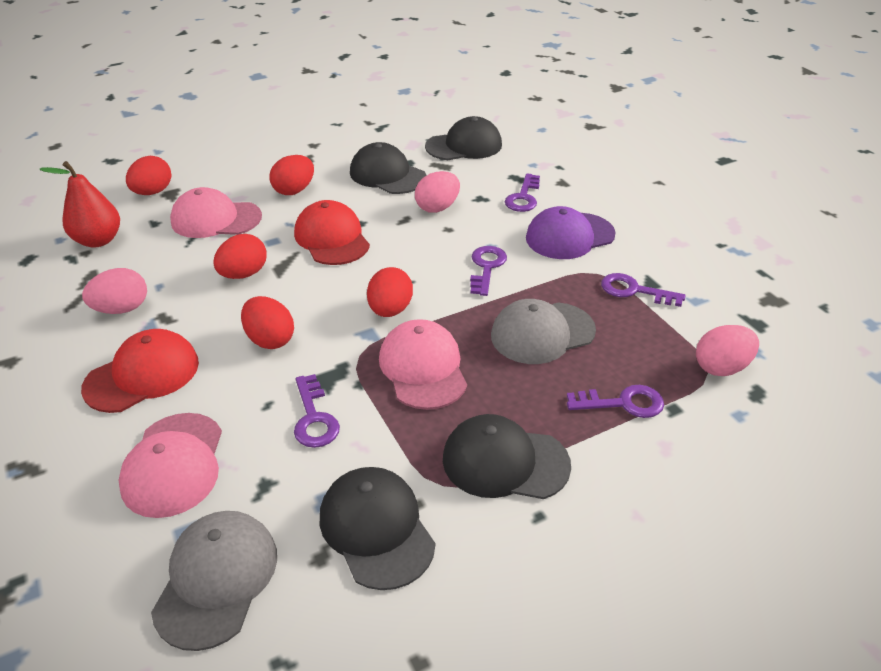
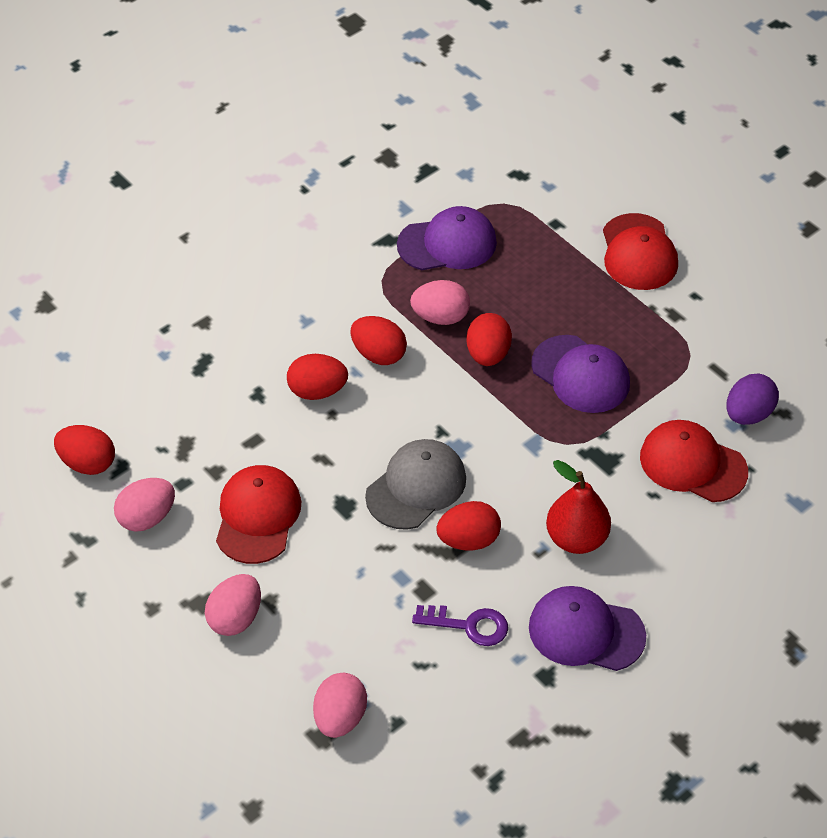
black cap: [320,467,435,590] [350,142,426,194] [425,116,502,160] [443,414,571,499] = 4 -> none = 0
grey cap: [151,511,277,651] [491,299,596,364] = 2 -> [365,439,466,530] = 1
pink cap: [118,413,222,518] [170,187,262,238] [379,319,467,410] = 3 -> none = 0
pink egg: [82,268,147,314] [415,171,460,213] [696,325,759,376] = 3 -> [114,478,175,532] [205,574,261,636] [313,673,367,738] [410,280,470,325] = 4
purple cap: [526,206,616,259] = 1 -> [397,206,497,270] [529,586,646,671] [531,335,630,413] = 3
purple egg: none = 0 -> [726,374,779,425] = 1
purple key: [294,374,340,448] [470,246,507,296] [505,173,540,212] [567,385,664,418] [601,273,686,307] = 5 -> [412,605,508,646] = 1
red cap: [81,329,199,413] [294,200,370,265] = 2 -> [216,465,301,564] [603,213,678,290] [640,420,748,502] = 3

